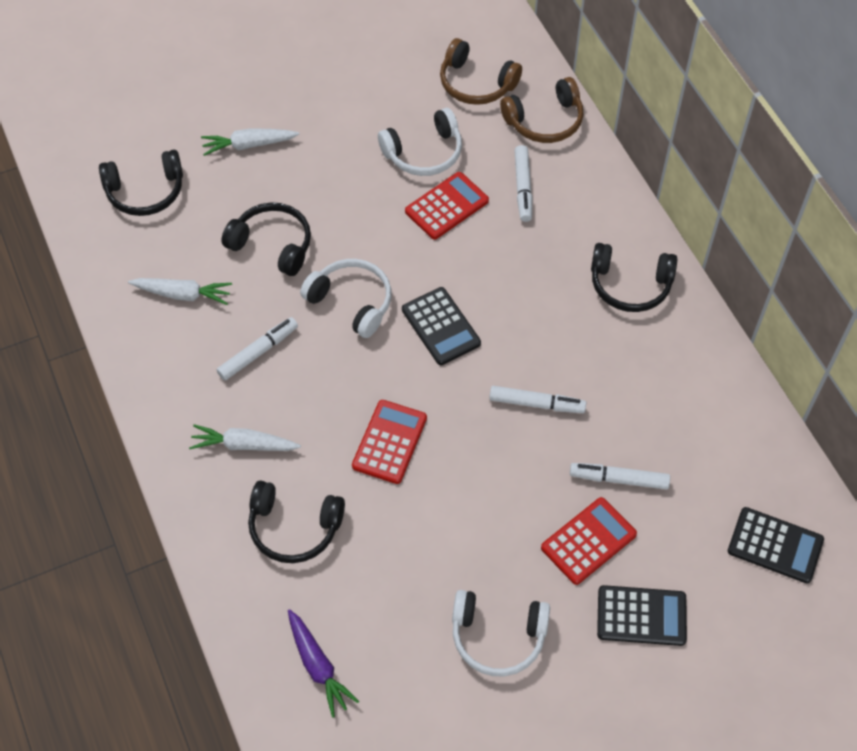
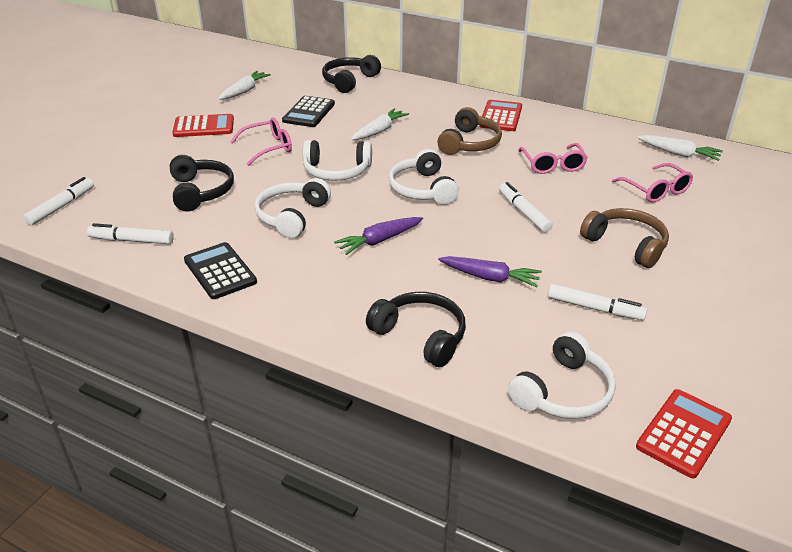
black calculator: [402,287,481,365] [597,585,687,646] [728,507,824,583] = 3 -> [184,242,257,299] [282,96,335,127] = 2
black headphones: [99,150,183,216] [221,202,311,276] [248,480,345,563] [591,243,677,312] = 4 -> [170,155,234,211] [322,55,381,93] [366,292,466,367] = 3
pink glasses: none = 0 -> [230,118,292,166] [518,143,588,174] [612,163,693,203] = 3
purple carrot: [288,609,359,718] = 1 -> [334,217,423,255] [438,256,542,287] = 2
white headphones: [300,259,391,338] [378,108,462,176] [452,590,550,677] = 3 -> [255,178,331,238] [303,140,372,181] [389,149,459,205] [508,331,616,419] = 4

